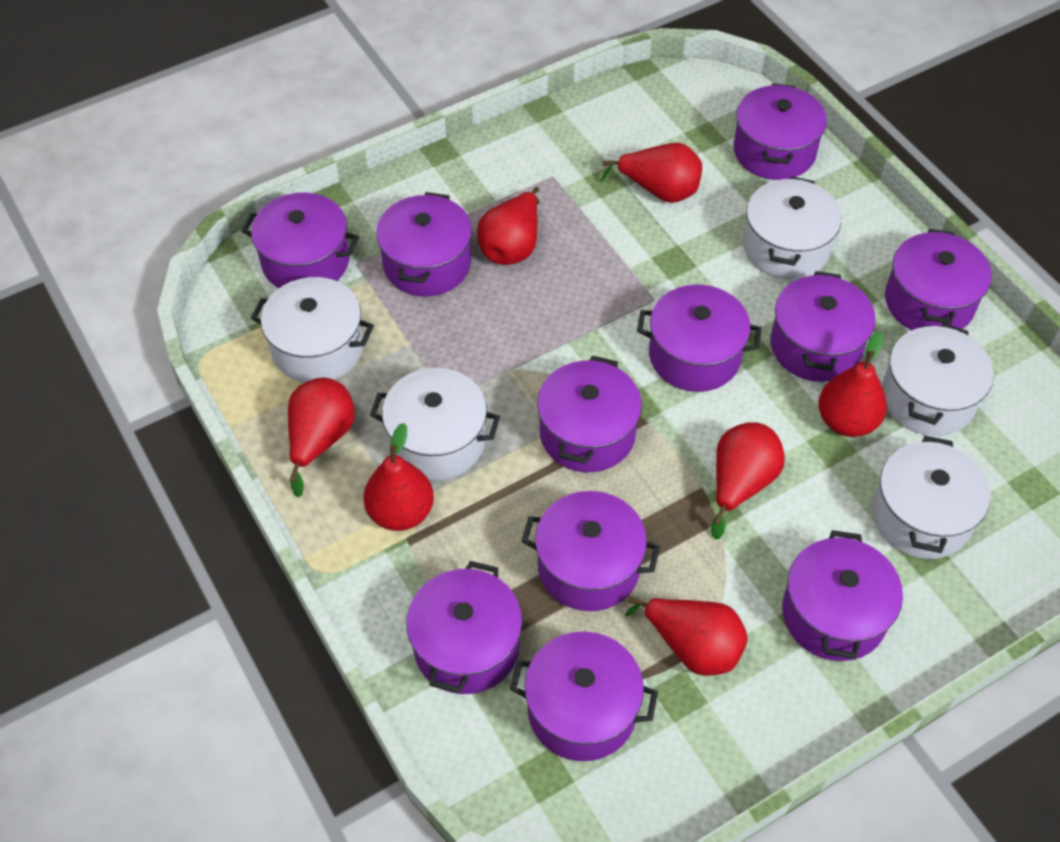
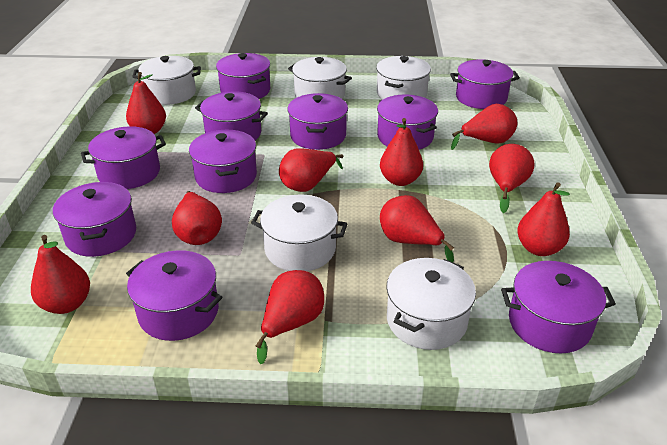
purple pot: [242,193,359,288] [376,192,472,297] [406,561,522,694] [510,631,658,761] [522,491,660,611] [537,356,642,472] [637,285,762,392] [734,83,827,180] [771,271,876,382] [782,530,903,661] [885,229,992,330] = 11 -> [53,182,136,257] [81,126,166,189] [126,250,222,341] [189,130,257,193] [195,91,268,140] [216,53,270,99] [287,93,348,150] [377,94,438,150] [450,59,520,109] [501,261,616,354] = 10
red pear: [288,378,355,497] [364,423,434,531] [477,187,540,265] [600,143,702,203] [625,597,748,676] [711,422,785,540] [818,331,887,437] = 7 -> [31,235,90,314] [126,72,166,134] [172,191,222,245] [256,270,324,364] [279,148,343,192] [380,118,423,186] [380,195,454,262] [451,104,517,150] [489,144,535,213] [517,182,570,256] = 10

